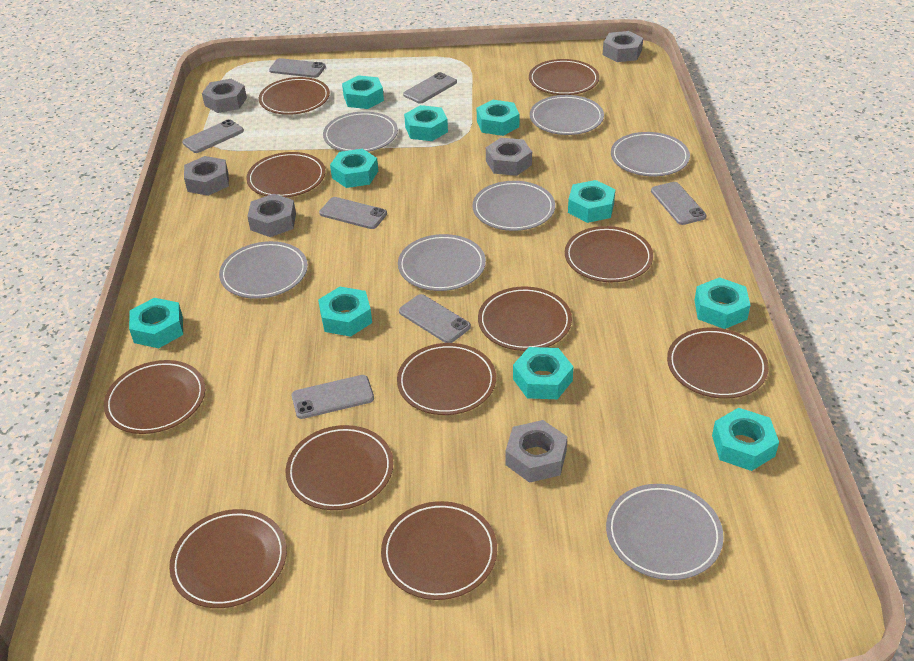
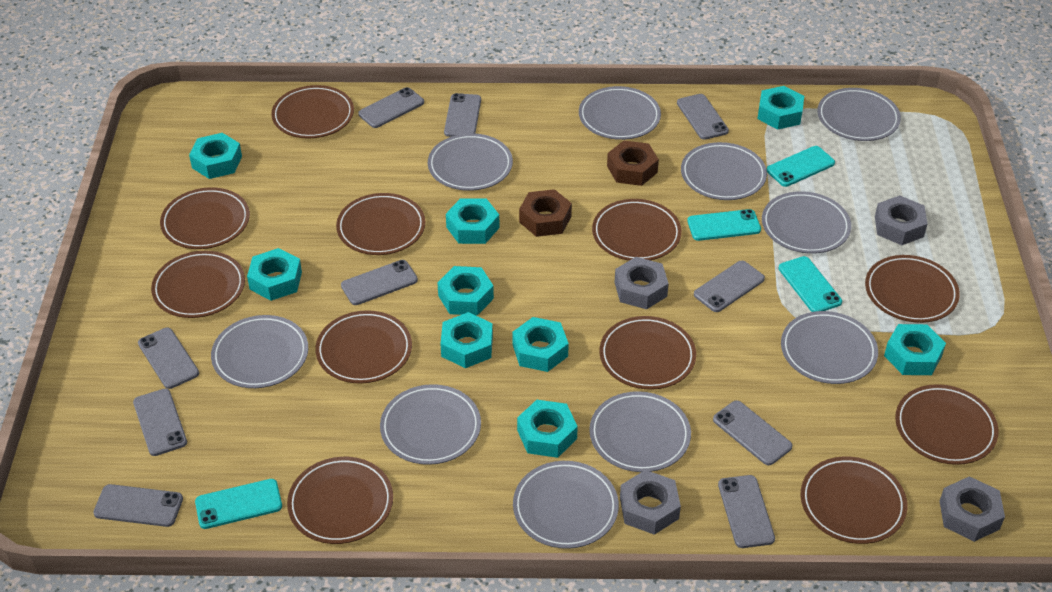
brown nut: none = 0 -> [519,189,572,237] [607,140,659,186] = 2
grey nut: [184,156,229,196] [202,79,247,113] [247,194,296,237] [486,138,532,176] [506,420,567,483] [603,31,643,62] = 6 -> [615,257,669,309] [620,470,681,535] [875,195,928,245] [940,476,1005,542] = 4
grey phone: [182,119,244,153] [269,58,326,78] [292,375,374,419] [319,197,387,229] [399,294,471,343] [403,72,457,103] [651,182,707,225] = 7 -> [93,484,183,527] [133,389,187,456] [138,328,199,389] [341,260,418,305] [358,87,424,128] [444,93,481,137] [677,94,729,140] [694,261,765,312] [713,400,792,465] [718,475,775,548] = 10
grey plate: [219,241,308,299] [323,111,398,152] [398,234,486,291] [472,181,555,231] [530,95,604,135] [606,484,724,580] [611,132,690,176] = 7 -> [211,315,308,388] [380,384,481,465] [428,133,513,191] [513,461,619,549] [579,86,661,140] [589,391,691,472] [681,142,767,200] [762,191,851,254] [781,311,878,384] [817,88,901,141] = 10
turquoise nut: [129,298,183,348] [318,287,372,337] [330,149,378,188] [342,75,384,109] [404,105,448,141] [477,100,519,136] [513,347,574,399] [568,180,615,223] [694,277,750,329] [712,408,779,471] = 10 -> [189,133,242,179] [247,248,302,301] [437,266,494,316] [440,312,493,368] [446,198,500,244] [512,317,569,372] [517,400,578,458] [757,86,804,130] [884,324,946,375] = 9
turquoise phone: none = 0 -> [195,479,282,529] [687,209,761,241] [767,146,835,187] [779,256,842,312] = 4

